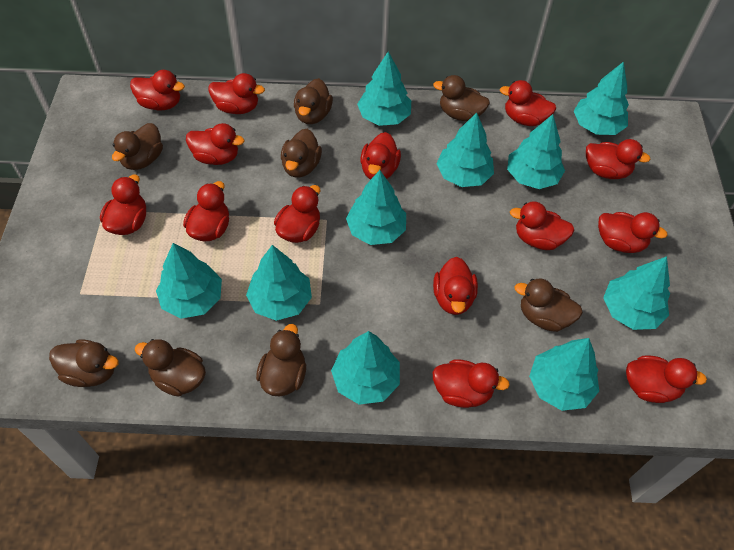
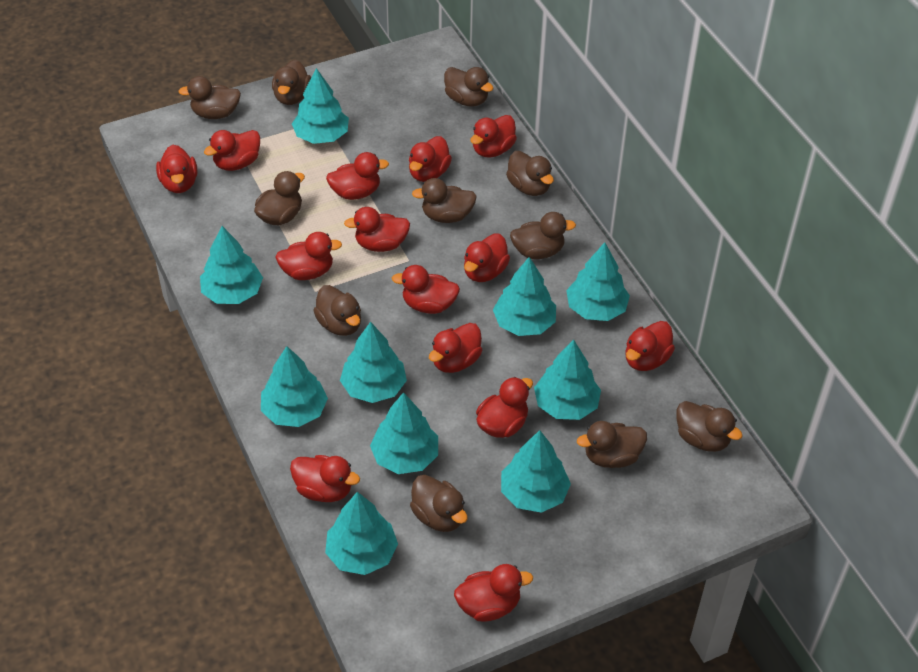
brown duck: [49,340,119,387] [112,123,163,170] [135,339,206,397] [256,324,306,396] [281,129,322,177] [294,78,333,124] [433,75,490,121] [514,278,583,332] = 8 -> [178,76,241,119] [254,171,305,225] [272,60,311,105] [313,285,361,336] [410,475,468,532] [412,178,477,223] [444,67,494,107] [506,151,554,196] [510,212,576,259] [577,421,647,468] [677,401,743,452] = 11

